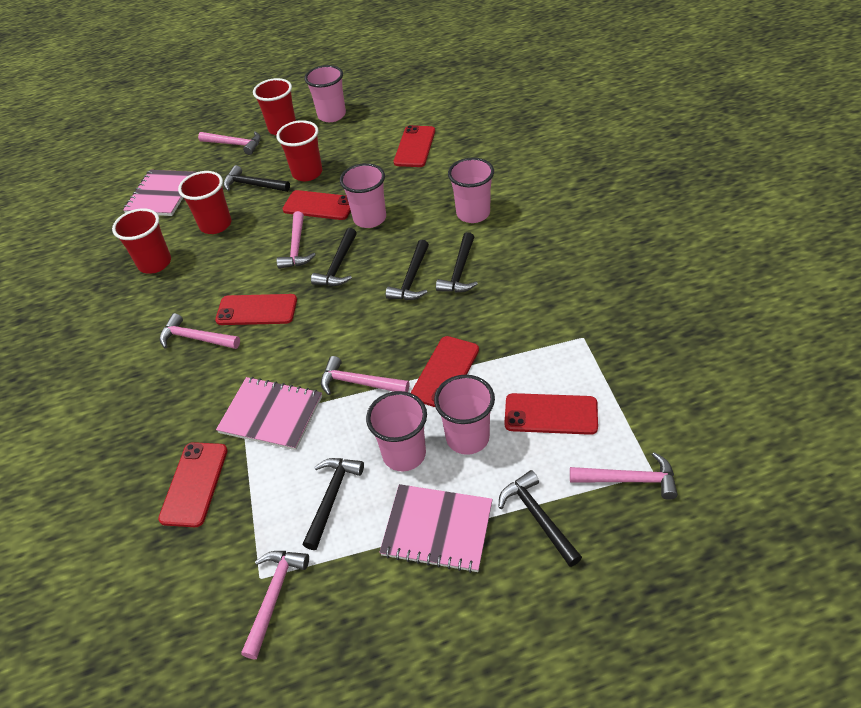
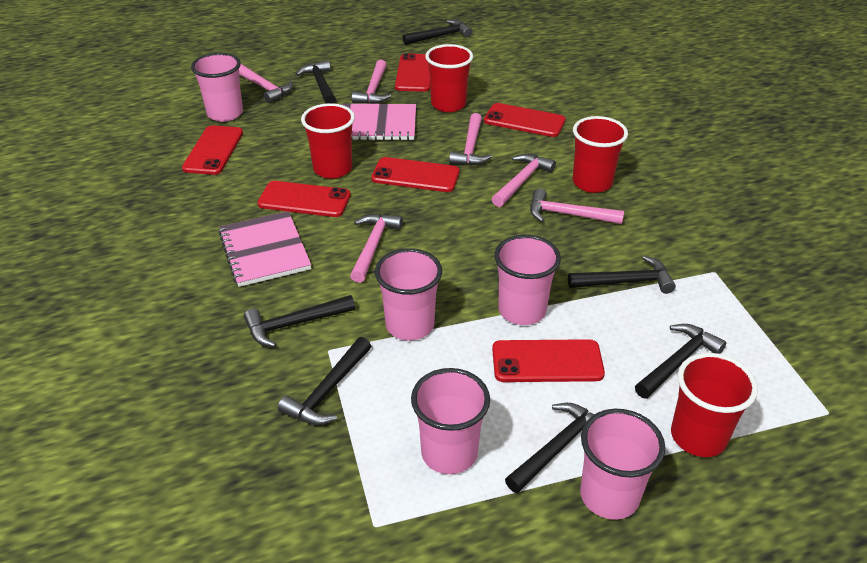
black hammer: [223,165,290,192] [302,458,364,550] [311,228,357,286] [385,240,429,300] [436,232,478,293] [498,470,582,567] = 6 -> [244,295,355,347] [278,337,371,425] [296,60,336,104] [402,20,472,45] [505,403,594,493] [568,256,676,294] [635,324,726,399] = 7
pink notebook: [123,170,196,216] [216,377,322,450] [379,484,493,573] = 3 -> [219,211,311,287] [342,104,416,141] = 2

